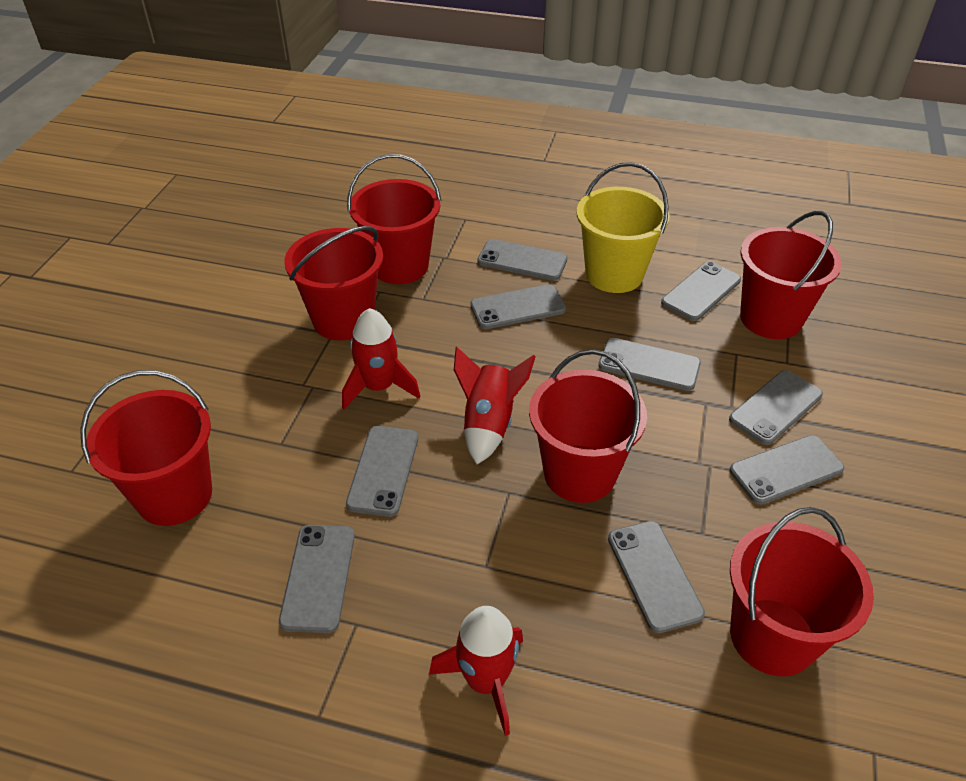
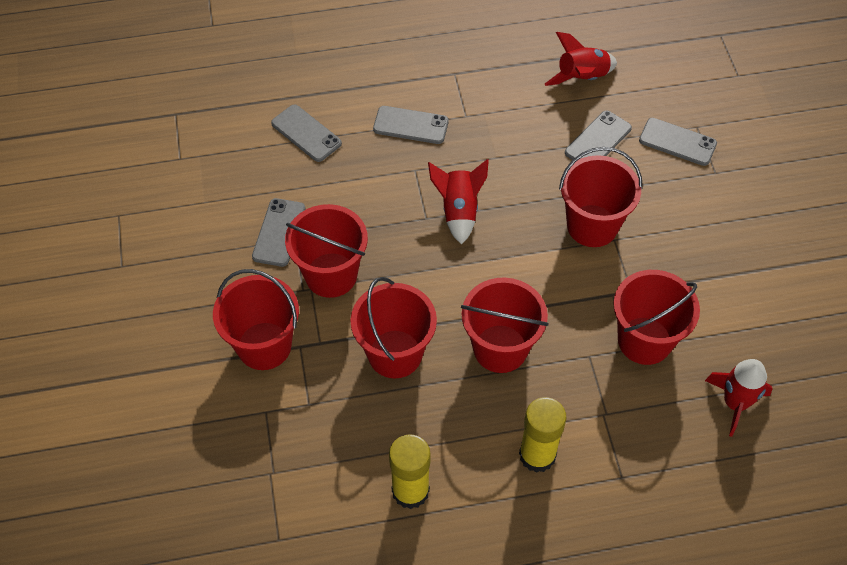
grey phone: [279,525,355,633] [346,426,418,517] [471,284,566,329] [478,239,567,281] [598,338,701,391] [608,521,705,633] [661,261,741,321] [729,370,823,445] [730,435,845,505] = 9 -> [252,198,305,267] [271,105,342,162] [373,106,449,144] [565,110,632,160] [639,118,717,166] = 5
yellow bucket: [576,162,670,293] = 1 -> none = 0
yellow glue stick: none = 0 -> [389,434,431,509] [519,397,566,473] = 2

